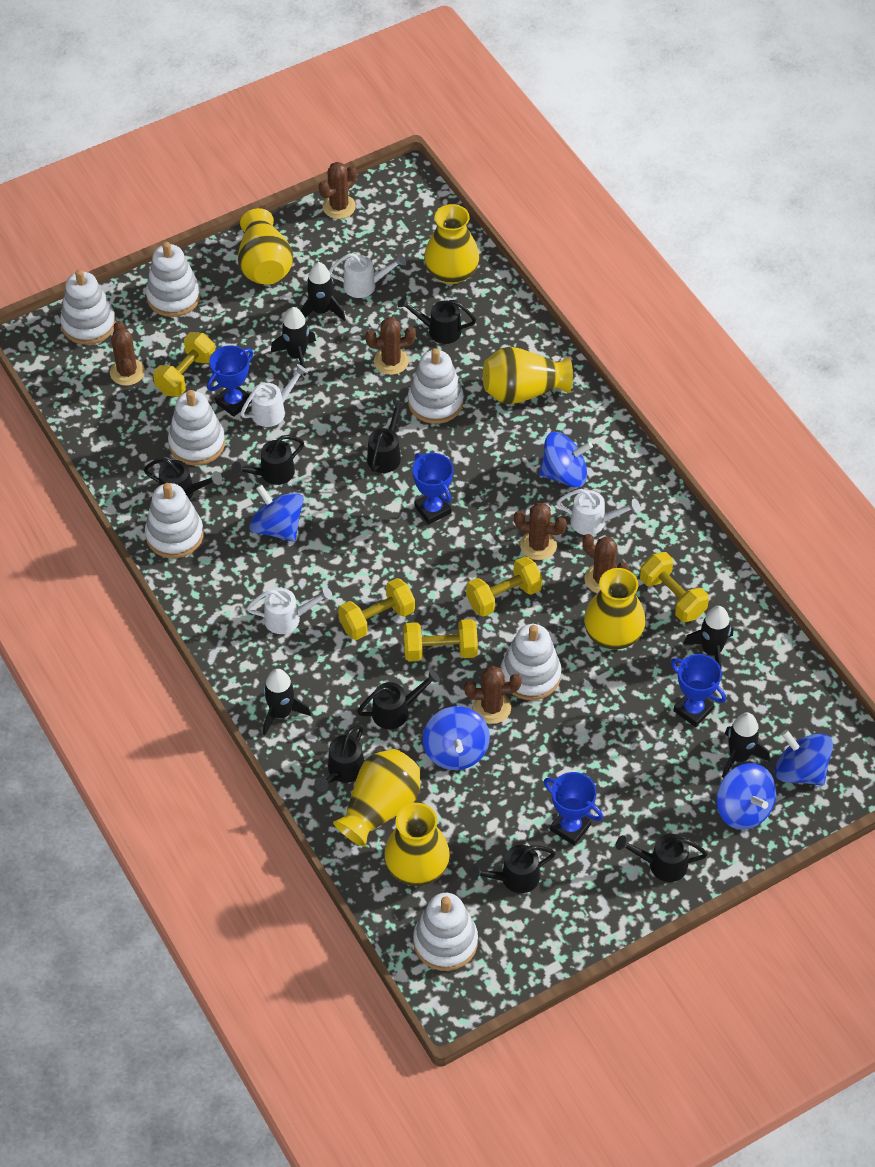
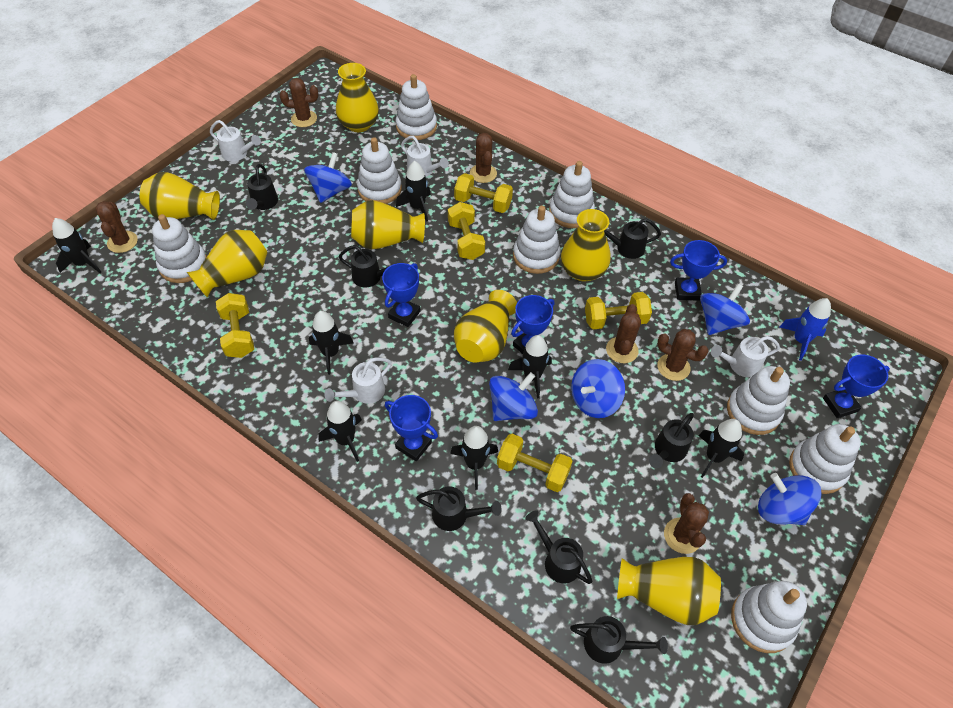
black rocket: [263,669,311,735] [271,307,316,376] [300,262,346,321] [683,606,733,668] [722,713,770,778] = 5 -> [52,218,101,273] [309,311,354,375] [318,401,362,462] [396,161,431,222] [450,426,498,490] [508,335,552,398] [698,419,744,478] = 7
black watering can: [144,458,222,500] [232,435,304,485] [314,725,364,792] [357,670,440,729] [367,400,405,473] [398,296,476,344] [469,845,556,893] [616,834,707,882] = 8 -> [246,164,278,210] [339,245,404,287] [416,486,502,531] [525,511,592,584] [570,616,668,664] [604,218,661,259] [649,413,694,468] = 7
blue rocket: none = 0 -> [780,298,831,361] = 1
blue trophy: [207,345,253,417] [412,453,453,524] [544,772,603,845] [671,654,726,727] = 4 -> [382,263,420,327] [385,395,438,461] [511,295,554,354] [670,240,727,301] [823,355,890,418] = 5
white stacking toy: [60,269,116,345] [145,483,204,558] [146,242,201,317] [168,390,225,466] [408,348,464,424] [413,893,478,971] [501,624,561,700] = 7 -> [152,214,207,283] [357,137,402,204] [396,74,437,140] [513,206,560,274] [549,161,595,228] [727,366,790,435] [731,581,807,653] [789,424,861,494] = 8
yellow vase: [238,208,293,285] [333,749,420,847] [384,803,450,886] [424,204,479,284] [483,347,573,404] [584,568,646,650] = 6 -> [140,172,220,220] [187,230,267,298] [336,63,379,132] [351,200,425,249] [454,290,517,363] [561,209,610,282] [617,557,721,625] = 7

